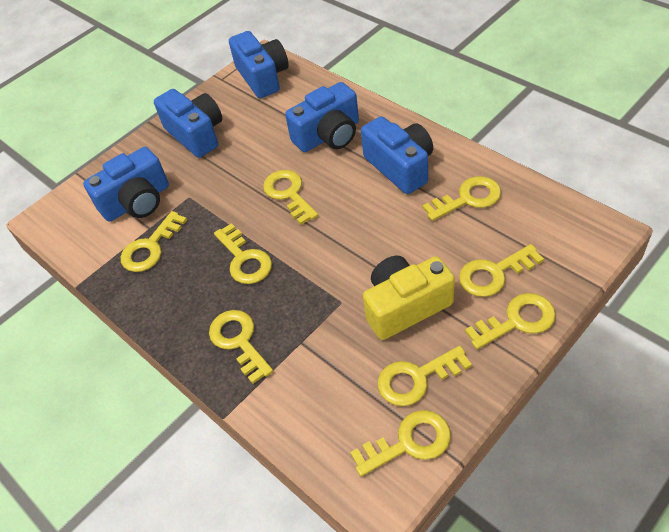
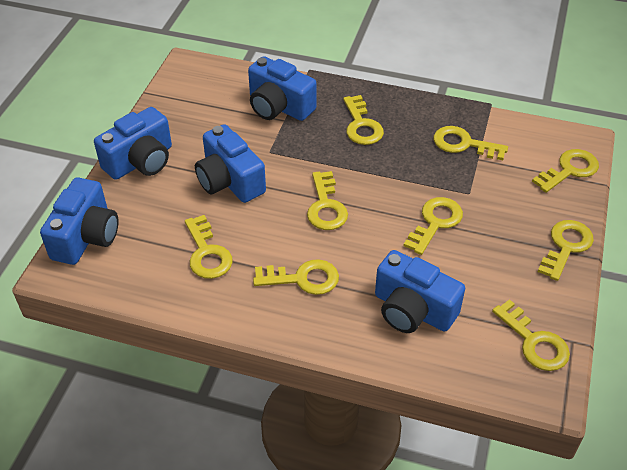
yellow camera: [363,256,455,340] = 1 -> none = 0

